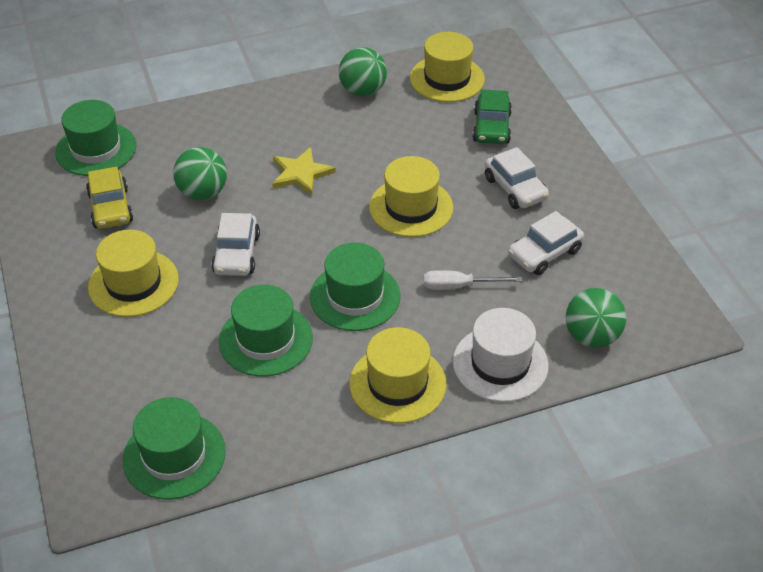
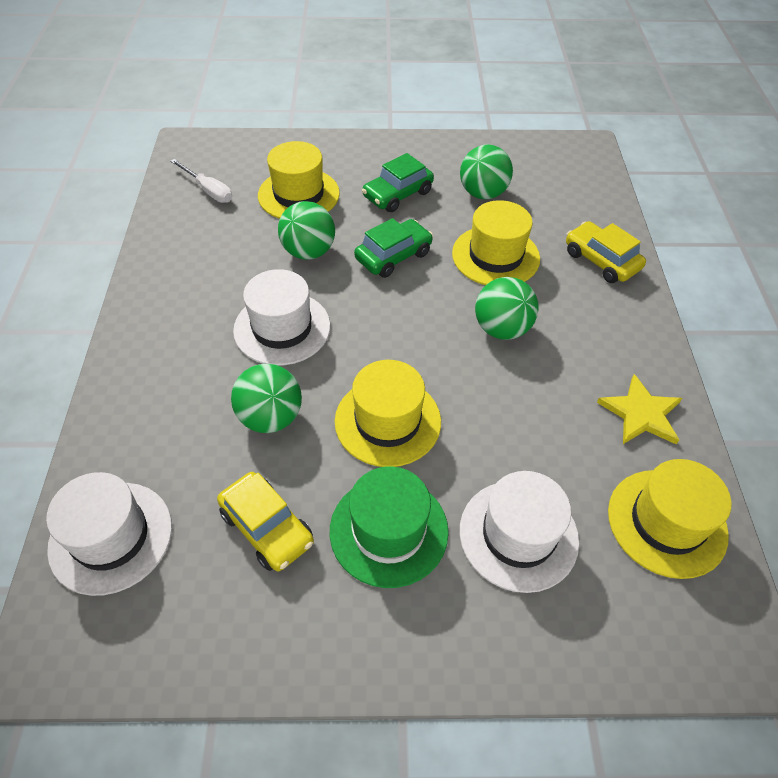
green ball: [173,147,227,200] [339,47,387,96] [566,288,626,348] = 3 -> [231,364,302,433] [278,201,335,260] [460,144,513,199] [475,277,539,340] = 4
green car: [473,89,512,144] = 1 -> [354,218,433,278] [362,153,434,212] = 2
green hat: [55,100,136,176] [123,397,226,500] [219,284,313,377] [310,243,401,331] = 4 -> [330,466,449,588] = 1
white car: [211,213,260,276] [485,147,549,209] [508,211,584,275] = 3 -> none = 0
white hat: [453,308,549,402] = 1 -> [46,472,172,596] [233,269,330,366] [460,471,579,593] = 3
yellow car: [86,167,133,229] = 1 -> [217,472,314,571] [566,221,646,283] = 2

